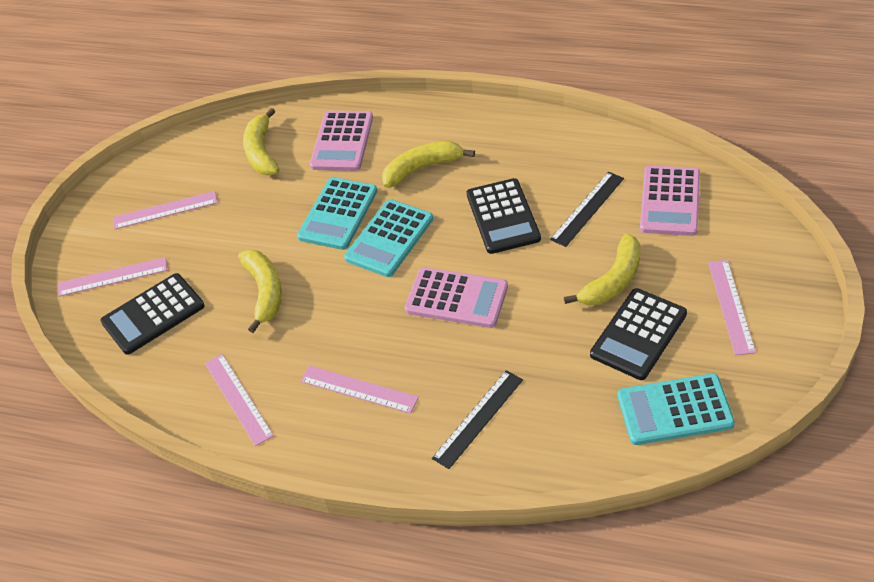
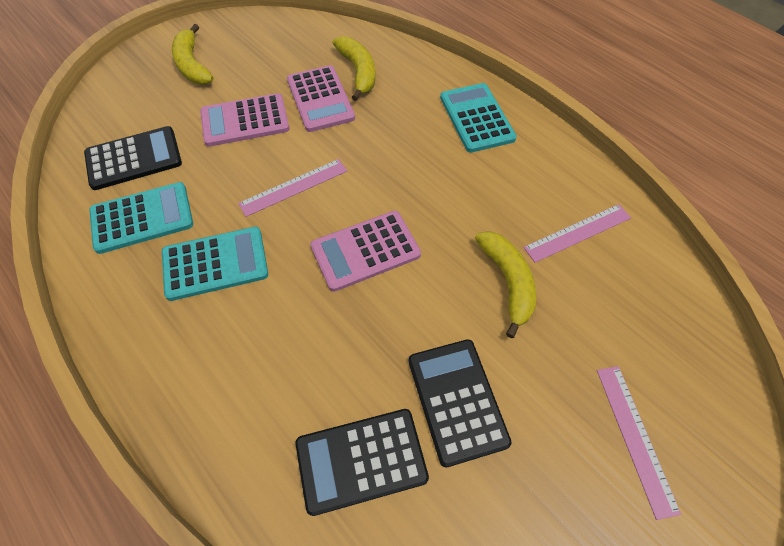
black ruler: [432,370,523,469] [550,172,624,247] = 2 -> none = 0
pink ruler: [58,257,167,297] [113,191,218,229] [205,354,274,446] [300,366,419,414] [708,260,756,355] = 5 -> [238,159,347,217] [523,204,631,263] [597,366,681,520] = 3
yellow banana: [238,250,282,333] [243,108,280,175] [382,141,475,188] [564,233,640,305] = 4 -> [172,24,214,84] [333,36,375,101] [475,231,536,338] = 3

